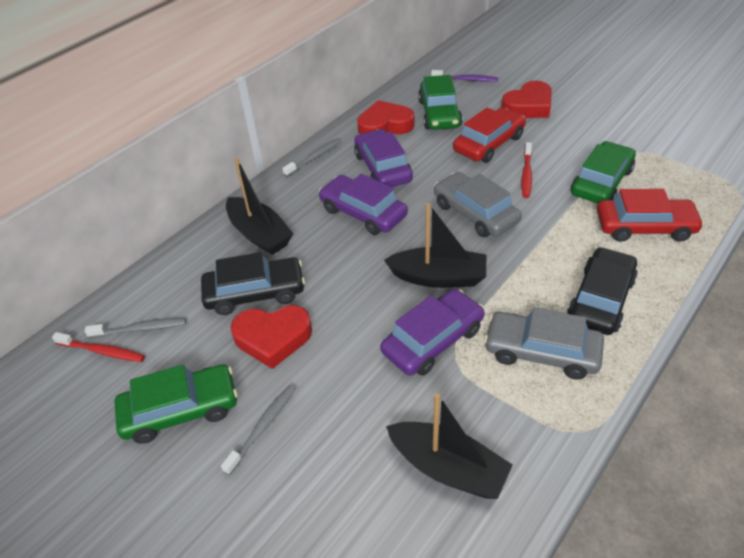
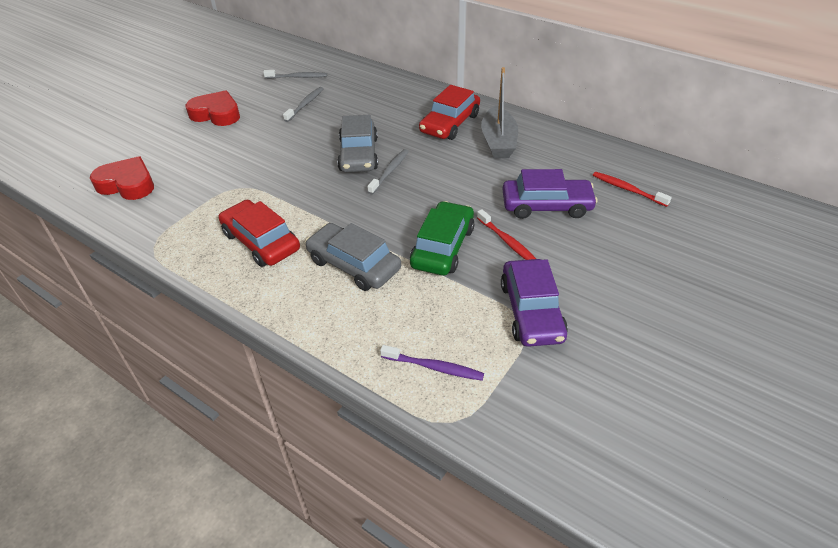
black boat: [226,158,294,255] [384,203,486,288] [386,393,513,499] = 3 -> none = 0
black car: [201,252,305,315] [567,247,638,335] = 2 -> none = 0
green car: [114,364,238,444] [418,75,463,130] [571,141,636,203] = 3 -> [410,201,474,276] = 1
grey boat: none = 0 -> [481,67,518,158] = 1
purple car: [319,174,408,235] [354,129,413,187] [380,289,485,376] = 3 -> [501,259,568,347] [502,169,598,219] = 2
red heart: [230,305,312,369] [357,100,414,134] [501,81,552,118] = 3 -> [90,156,154,200] [186,90,240,126] = 2

